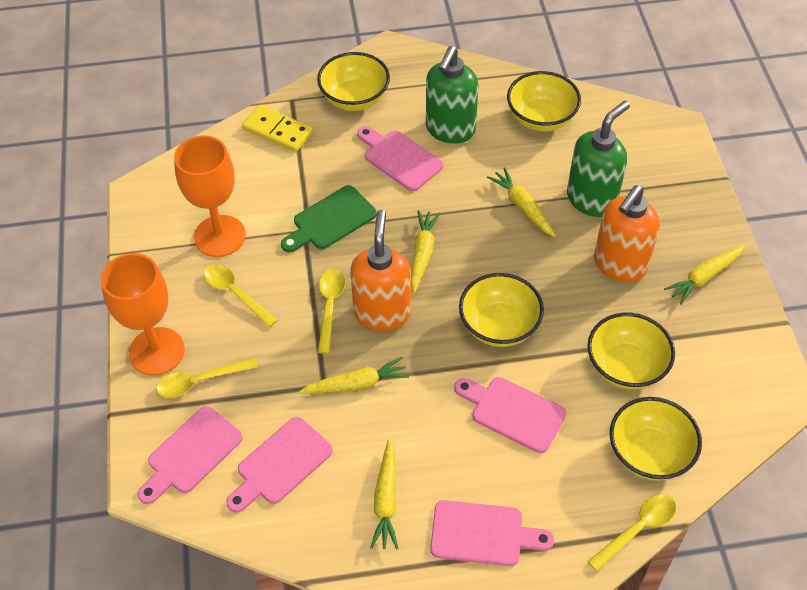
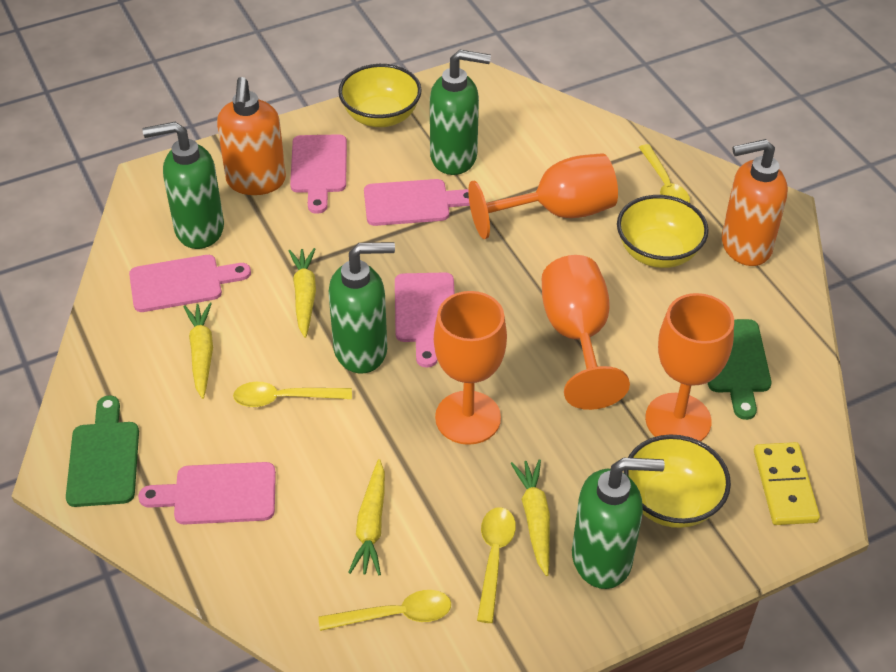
green cutting board: [281,185,377,252] = 1 -> [66,395,139,507] [708,319,771,420] = 2
green soap dispenser: [426,46,479,144] [567,101,630,217] = 2 -> [142,122,224,249] [329,242,395,374] [430,50,491,175] [572,458,665,589] = 4
orange goblet: [101,253,185,376] [174,135,246,257] = 2 -> [434,291,507,445] [468,153,618,239] [542,255,630,410] [645,293,734,441] = 4
yellow bowl: [317,52,390,111] [459,273,544,347] [507,71,581,132] [587,313,675,390] [610,397,702,481] = 5 -> [338,64,422,127] [617,195,709,268] [624,435,731,528] = 3
yellow carrot: [299,357,409,394] [370,440,398,549] [411,210,440,293] [487,167,556,237] [664,244,745,305] = 5 -> [184,302,213,399] [289,248,316,338] [348,459,385,575] [511,459,550,576] = 4

